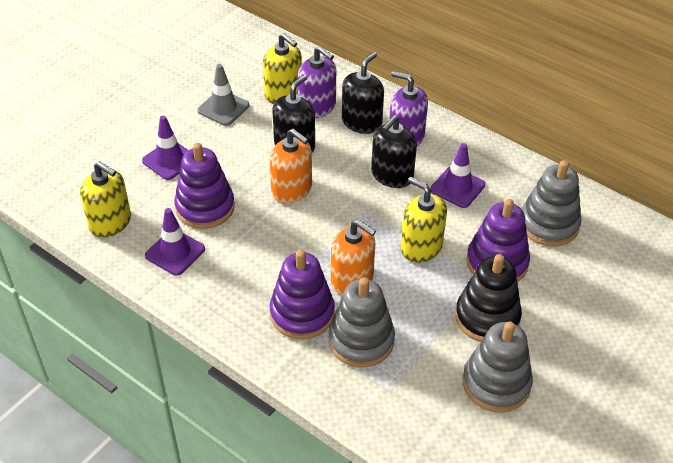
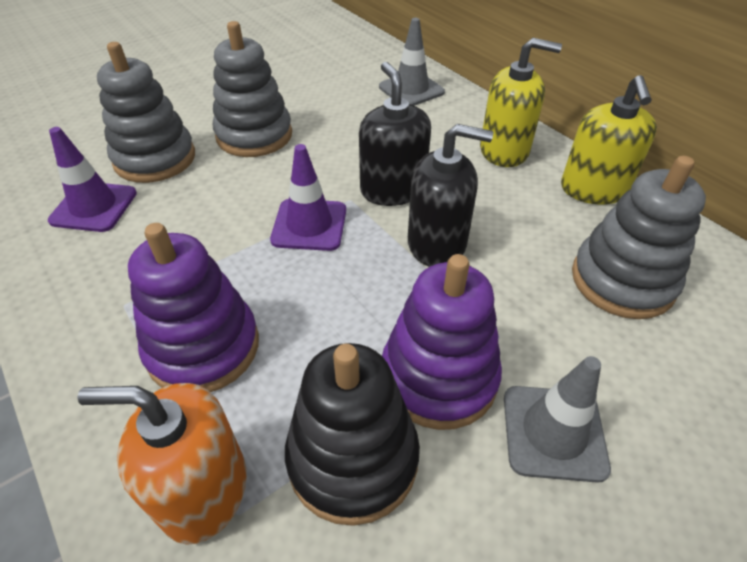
black soap dispenser: [272,75,315,153] [342,52,384,134] [371,115,417,188] = 3 -> [359,62,431,206] [408,124,493,267] = 2
grey traffic cone: [197,64,249,126] = 1 -> [379,18,445,106] [504,356,611,483] = 2
orange soap dispenser: [270,129,312,203] [331,219,376,295] = 2 -> [77,383,247,545] = 1
purple soap dispenser: [298,46,336,118] [389,71,428,146] = 2 -> none = 0
purple stacking toy: [174,143,235,229] [270,250,335,339] [466,199,530,282] = 3 -> [128,223,259,392] [382,254,502,430] = 2
purple traffic cone: [142,116,188,180] [145,208,205,276] [430,143,485,208] = 3 -> [48,127,137,232] [270,144,346,251] = 2
yellow soap dispenser: [80,161,131,238] [263,33,302,104] [401,177,447,263] = 3 -> [480,38,562,167] [561,75,657,205] = 2

